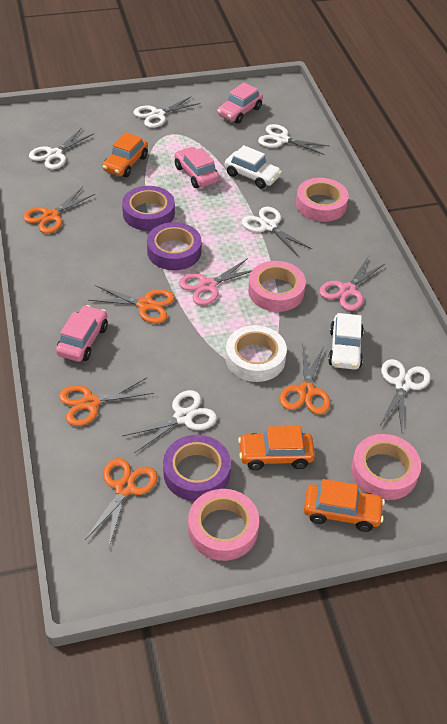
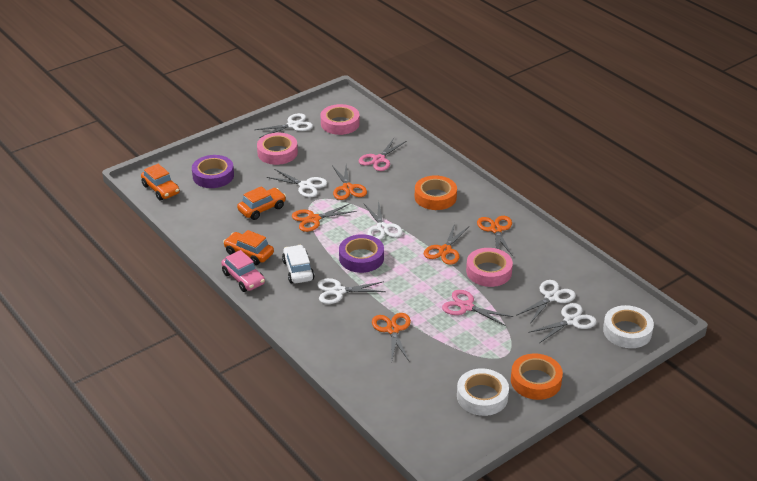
orange tape: none = 0 -> [415,175,457,210] [511,354,563,400] = 2
pink car: [56,305,108,362] [174,147,219,188] [217,83,263,124] = 3 -> [221,250,265,292] = 1
pink tape: [188,489,259,561] [248,261,306,312] [296,178,349,222] [351,434,421,500] = 4 -> [257,133,298,165] [321,104,360,135] [466,248,513,287] = 3
purple tape: [122,186,175,231] [147,222,202,270] [163,435,231,501] = 3 -> [192,155,234,188] [339,234,384,273] = 2
white car: [225,145,282,189] [328,313,364,370] = 2 -> [282,245,315,283] = 1
white tape: [226,325,287,382] = 1 -> [457,368,509,416] [603,305,654,348] = 2

